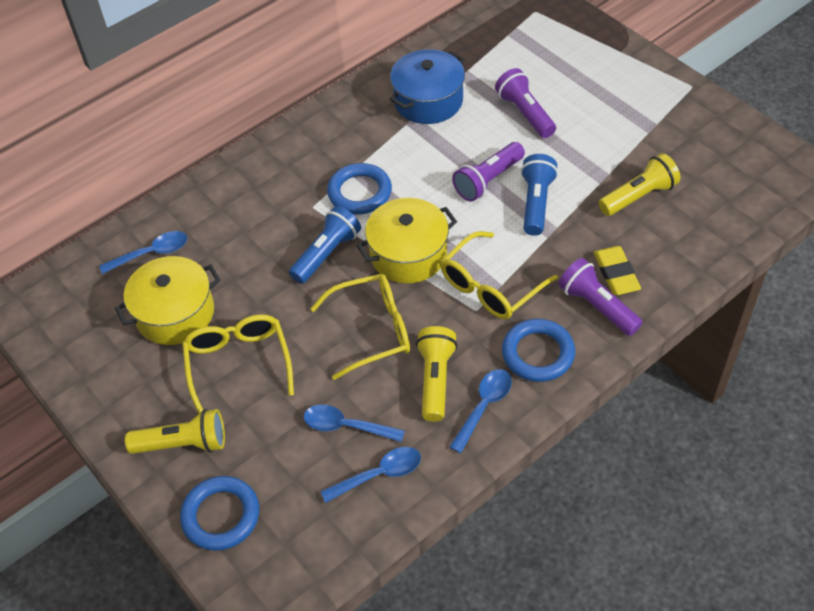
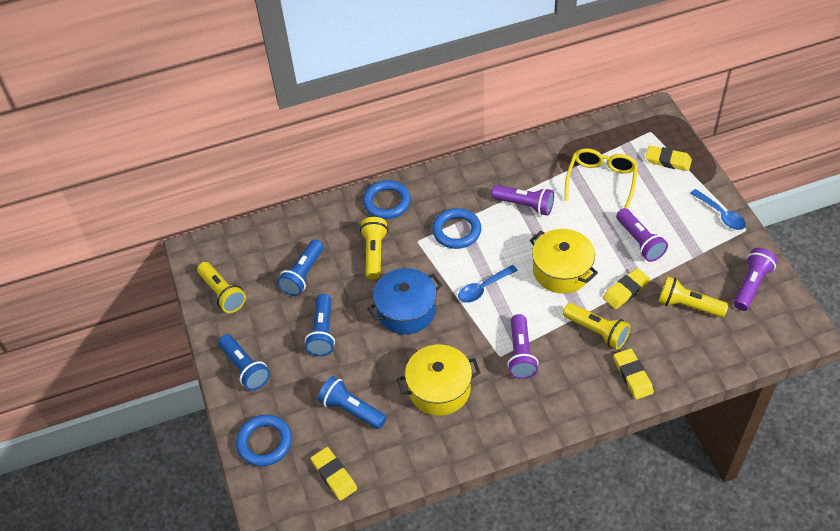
blue flashlight: [289,206,361,284] [521,154,558,236] = 2 -> [218,334,270,390] [277,240,323,296] [305,294,335,356] [318,376,387,429] = 4
blue spoon: [99,231,187,274] [304,404,405,442] [320,447,421,503] [450,369,512,453] = 4 -> [458,265,518,303] [690,189,746,230] = 2
purple flashlight: [452,142,525,201] [495,68,556,138] [558,258,643,336] = 3 -> [492,185,554,216] [507,314,539,379] [616,208,668,262] [734,248,777,311] = 4
yellow eraser: [594,246,641,295] = 1 -> [311,447,357,501] [603,268,650,309] [614,348,654,399] [646,145,692,171] = 4
yellow flashlight: [125,409,225,454] [416,326,458,422] [599,153,680,216] = 3 -> [197,262,246,313] [360,217,388,280] [563,303,630,350] [658,276,729,318] = 4
yellow glasses: [182,315,294,414] [310,274,410,380] [441,231,558,319] = 3 -> [565,148,638,209] = 1

